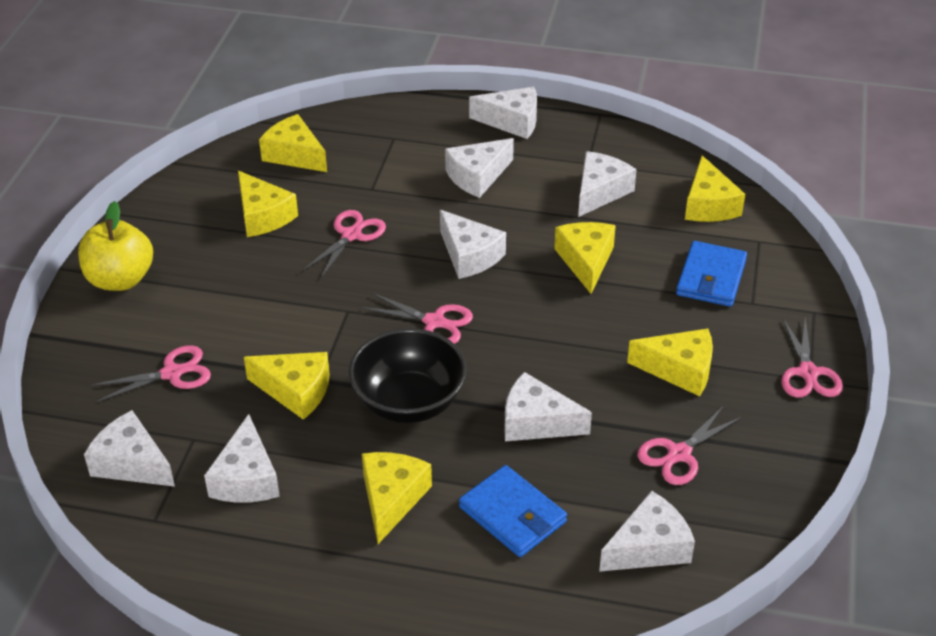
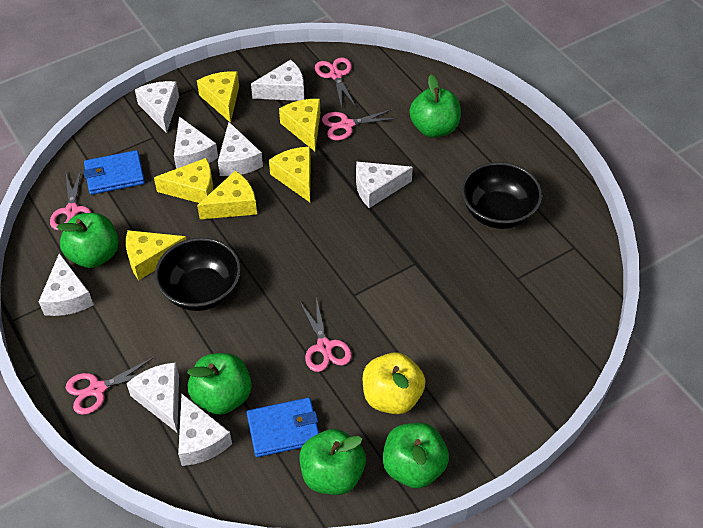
black bowl: [349,328,467,423] = 1 -> [155,238,241,311] [461,162,542,229] = 2
green apple: none = 0 -> [56,213,119,268] [187,353,252,415] [299,429,366,495] [383,423,449,488] [409,74,461,138] = 5
yellow cheese: [238,171,298,237] [244,352,330,420] [259,114,327,172] [362,452,432,544] [554,222,616,294] [627,329,713,396] [685,155,745,222] = 7 -> [126,230,187,280] [154,158,213,203] [197,71,239,123] [197,171,257,219] [269,147,311,202] [279,99,320,151] = 6

